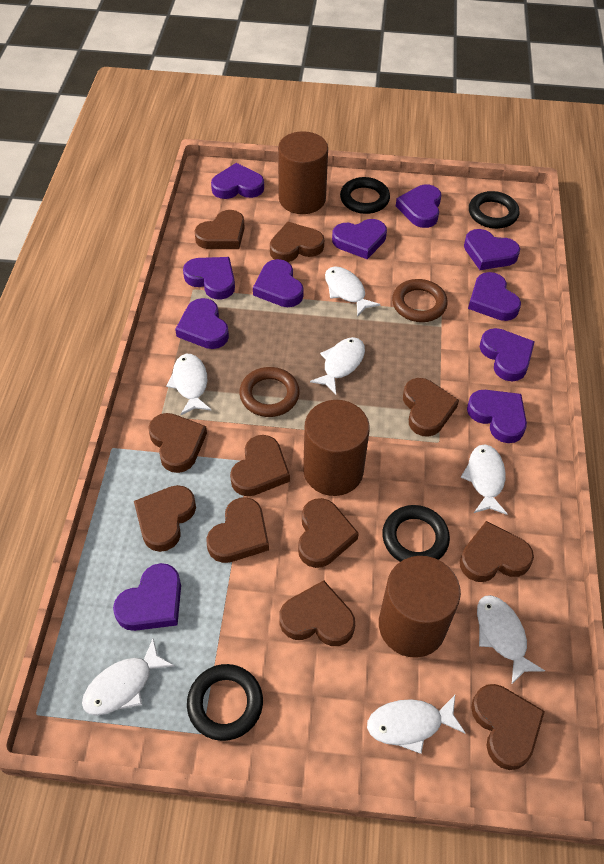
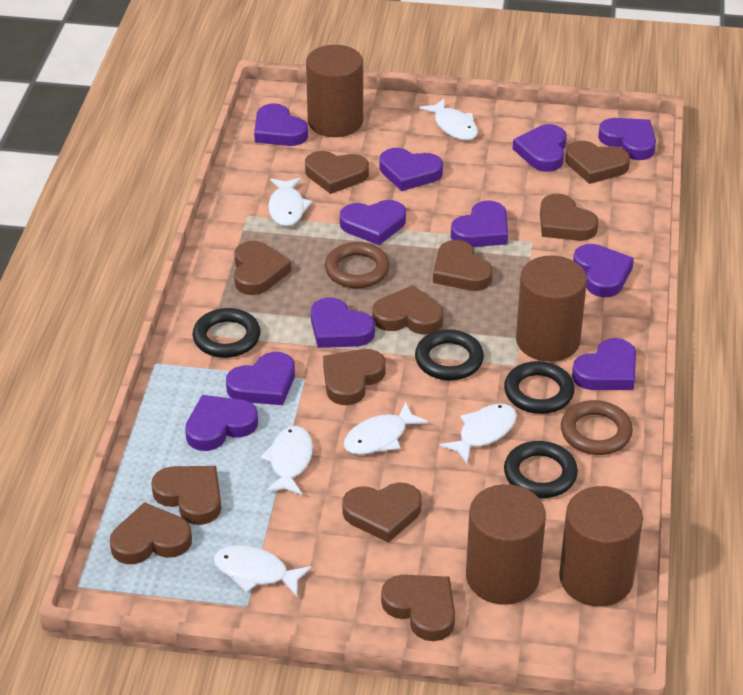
brown cylinder: [278,131,328,214] [303,400,370,496] [379,556,461,658] = 3 -> [306,45,363,137] [466,484,546,605] [516,255,587,362] [559,486,643,606] = 4
white fish: [82,639,174,716] [166,354,212,415] [310,337,365,394] [325,267,380,317] [367,695,465,754] [461,444,507,515] [477,595,545,684] = 7 -> [214,545,312,596] [260,426,313,496] [268,178,312,226] [344,402,428,455] [420,99,478,140] [439,404,517,463] = 6

